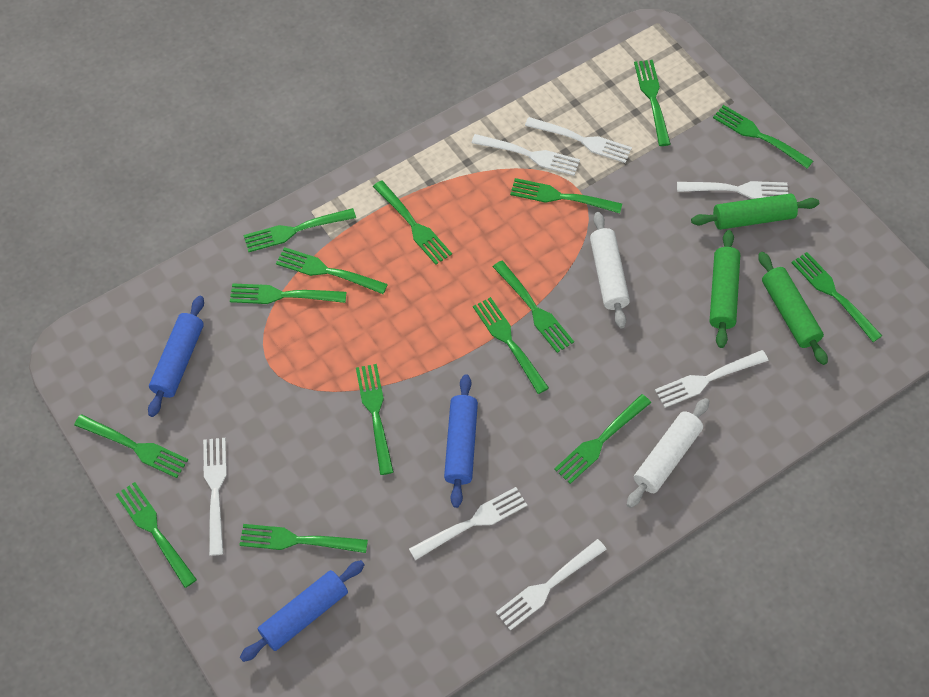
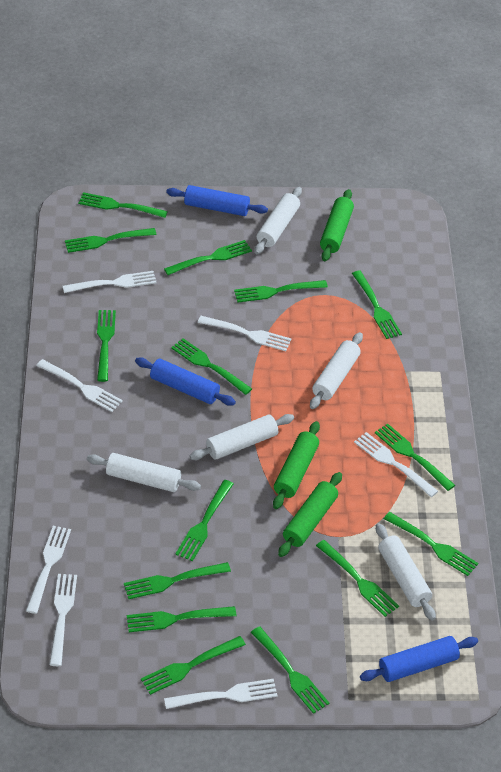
white rolling pin: [590,212,630,328] [627,398,709,508] = 2 -> [87,453,201,492] [189,414,294,460] [255,187,302,254] [310,332,363,409] [376,523,436,621] = 5

